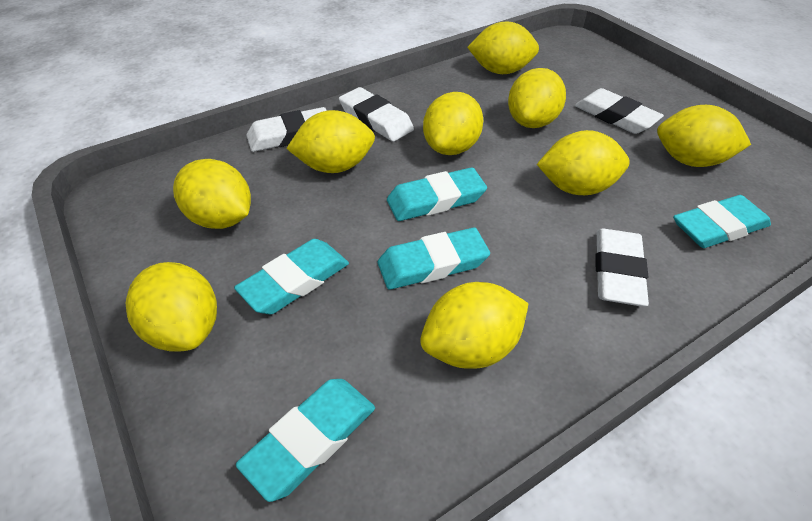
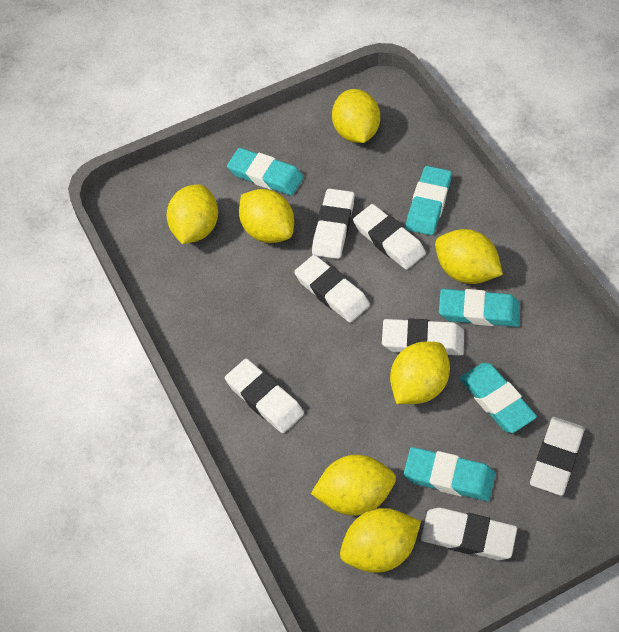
white eraser: [246,107,327,152] [339,87,414,142] [575,88,664,134] [595,228,649,307] = 4 -> [225,359,304,433] [294,255,370,323] [312,188,355,259] [353,204,426,270] [382,318,464,356] [421,508,517,560] [530,417,584,496] = 7
yellow lemon: [126,262,217,352] [173,159,251,229] [286,110,375,173] [420,282,529,369] [423,92,483,155] [467,21,539,74] [508,68,566,128] [537,130,630,195] [657,105,751,167] = 9 -> [167,184,218,244] [239,189,294,243] [311,455,396,516] [332,89,380,143] [340,508,421,573] [390,342,450,404] [435,229,503,284] = 7

